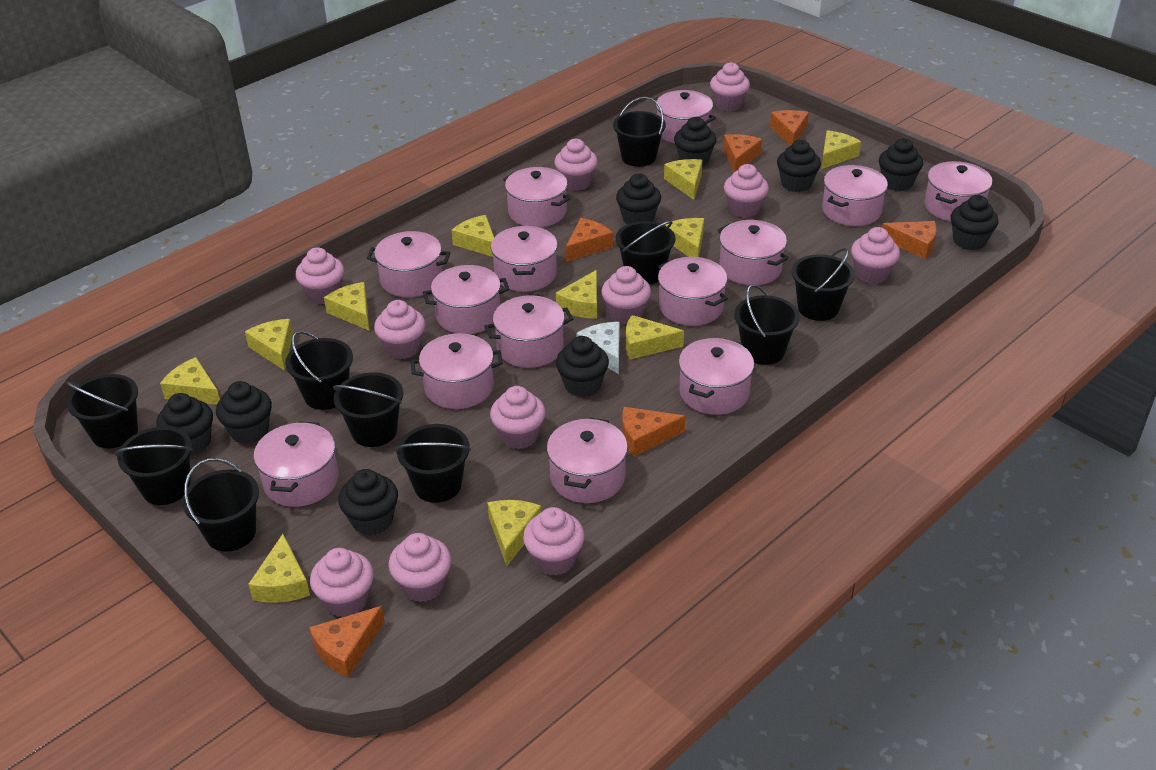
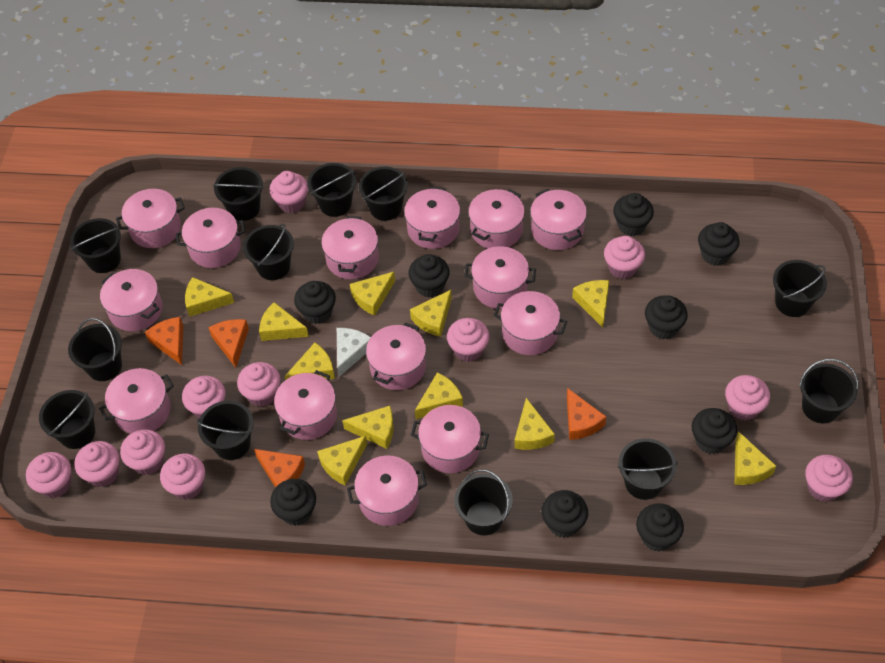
black bucket: [67,374,138,448] [115,427,193,505] [182,458,259,552] [285,331,353,410] [333,372,403,447] [395,424,471,503] [613,97,666,167] [616,221,675,285] [734,284,800,365] [792,248,855,321] = 10 -> [39,390,95,449] [68,318,122,381] [70,218,121,273] [197,401,254,460] [213,167,264,221] [243,224,294,280] [307,163,356,217] [359,167,408,221] [454,469,513,535] [618,438,678,500] [773,260,827,317] [799,359,858,423] = 12
orange cheese: [309,606,385,678] [566,218,613,262] [622,407,685,456] [723,134,762,172] [770,110,809,146] [882,221,937,259] = 6 -> [145,317,183,365] [208,319,249,368] [254,449,305,488] [567,388,606,440] = 4

